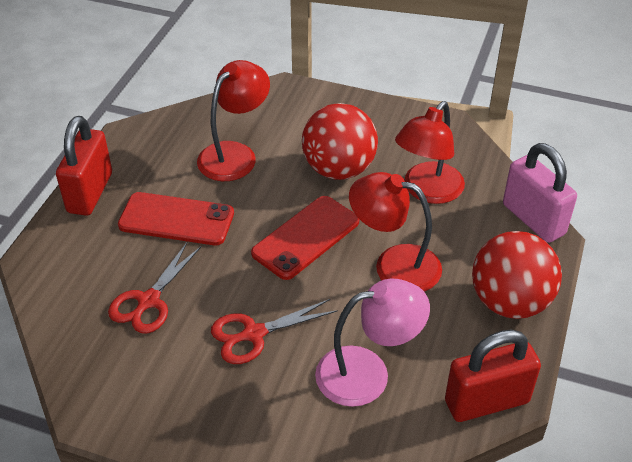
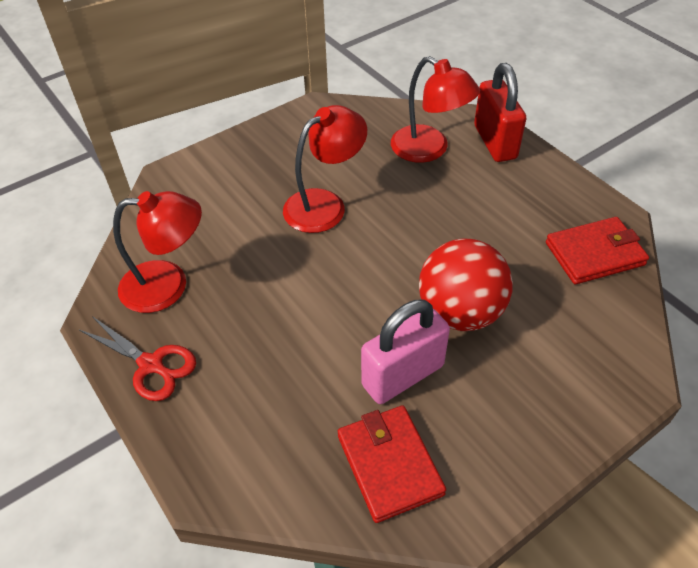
pink lamp: [315,279,430,407] = 1 -> none = 0
red ball: [302,103,378,180] [472,231,562,319] = 2 -> [419,239,513,331] = 1
red padlock: [56,116,112,216] [445,330,541,422] = 2 -> [474,63,526,162] = 1
red phone: [118,192,234,245] [251,196,359,280] = 2 -> none = 0
red scissors: [108,241,202,334] [211,299,338,364] = 2 -> [79,316,196,401] = 1
red wallet: none = 0 -> [338,405,446,523] [546,217,649,284] = 2

